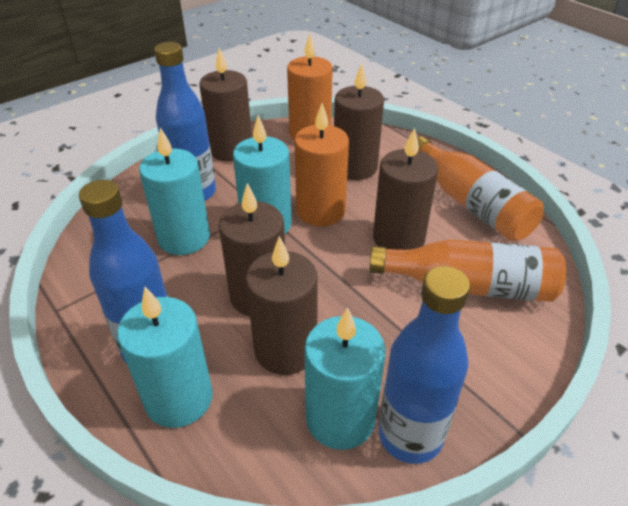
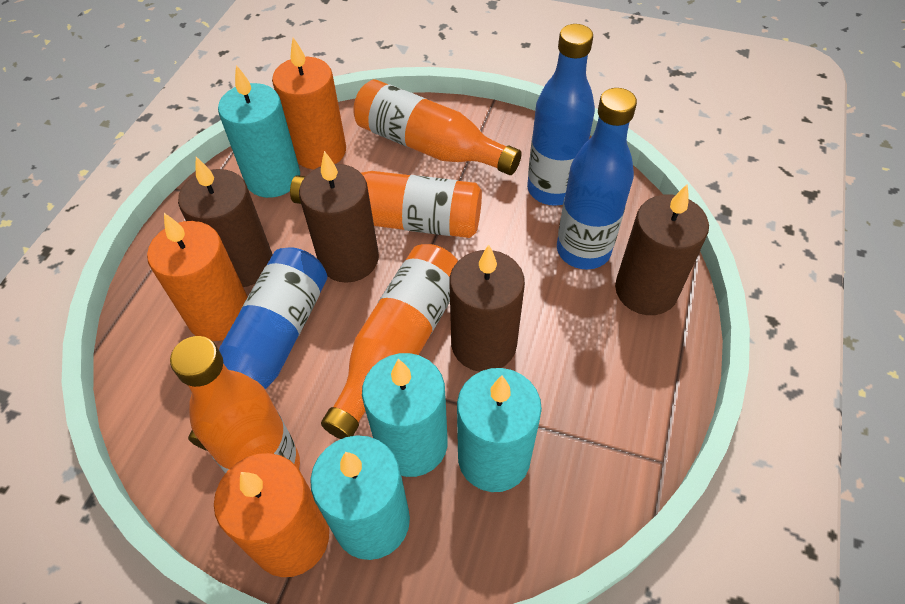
brown candle: [200,48,252,162] [219,183,285,316] [246,236,318,375] [334,63,384,180] [373,128,438,250] = 5 -> [178,157,273,287] [299,151,379,283] [449,245,525,372] [615,184,709,315] = 4
orange bottle: [369,239,566,302] [417,136,544,241] = 2 -> [170,336,300,474] [290,171,482,238] [321,244,458,439] [353,79,522,175] = 4
orange candle: [287,33,333,140] [294,103,349,226] = 2 -> [147,213,248,341] [214,453,329,577] [272,37,346,170] = 3

